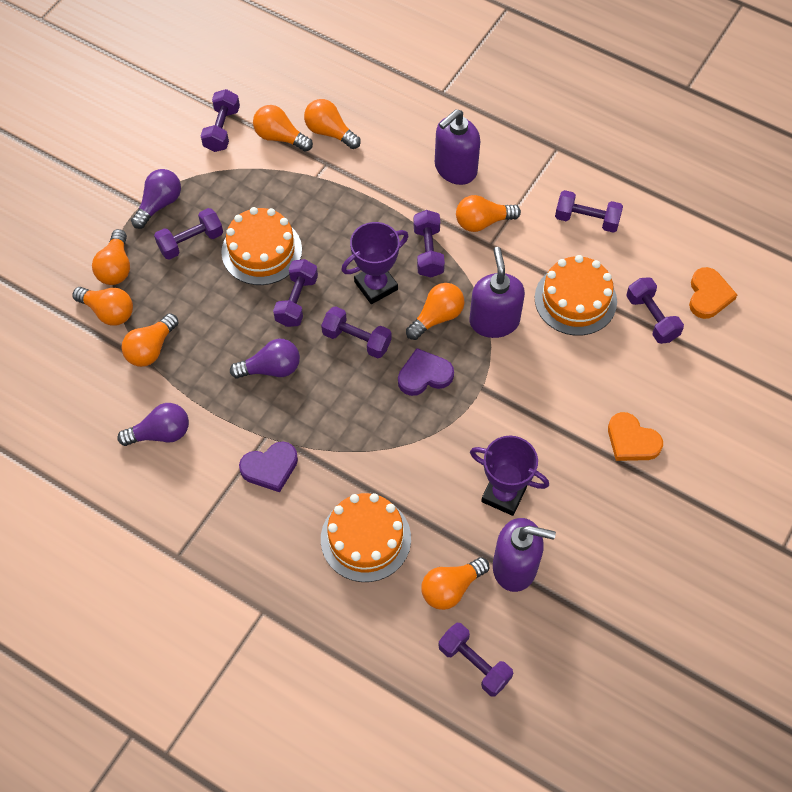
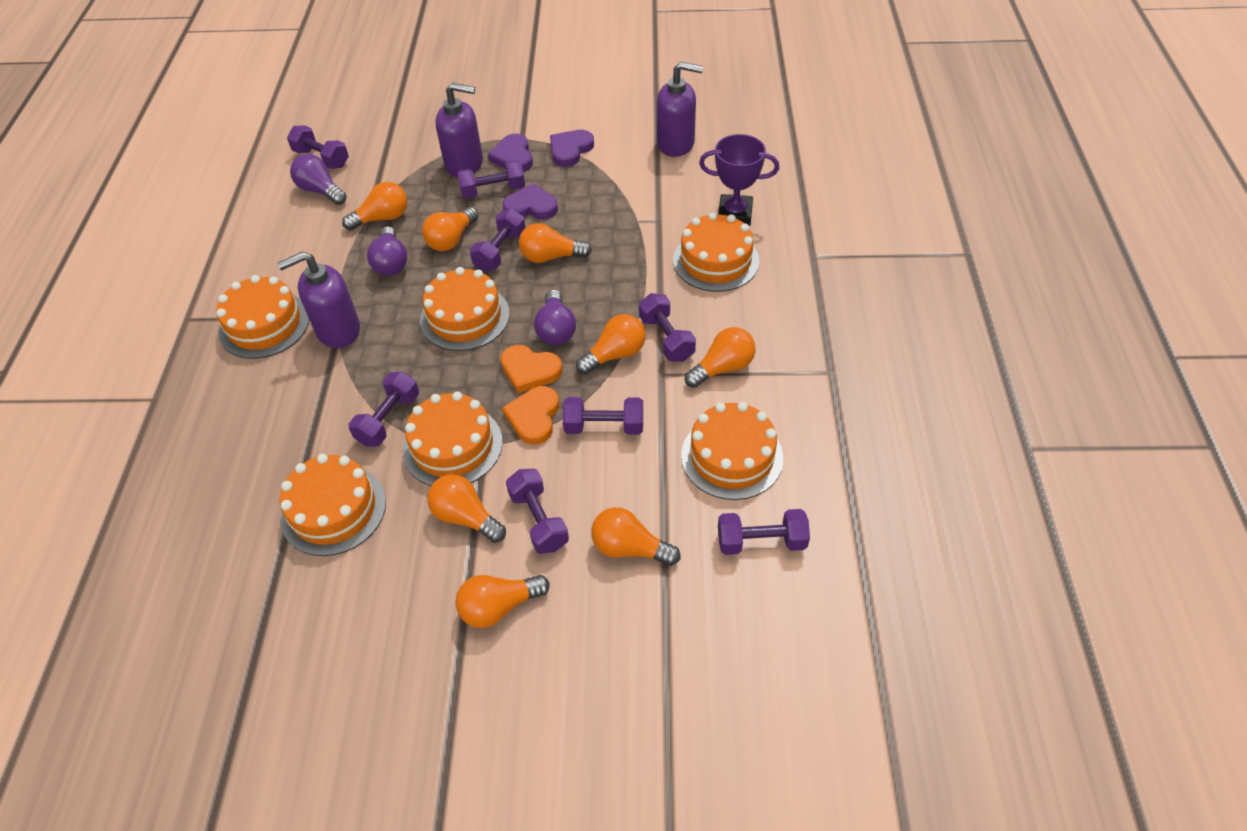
orange cake: [221,207,302,285] [321,493,411,582] [535,255,617,336] = 3 -> [216,275,309,359] [280,454,386,556] [403,392,503,486] [420,267,510,351] [673,212,759,292] [681,402,783,500] = 6
purple heart: [239,442,298,492] [398,348,454,396] = 2 -> [488,134,533,172] [503,183,558,220] [550,130,594,167] = 3
purple trophy: [341,222,408,304] [470,436,549,516] = 2 -> [699,134,779,226] = 1

